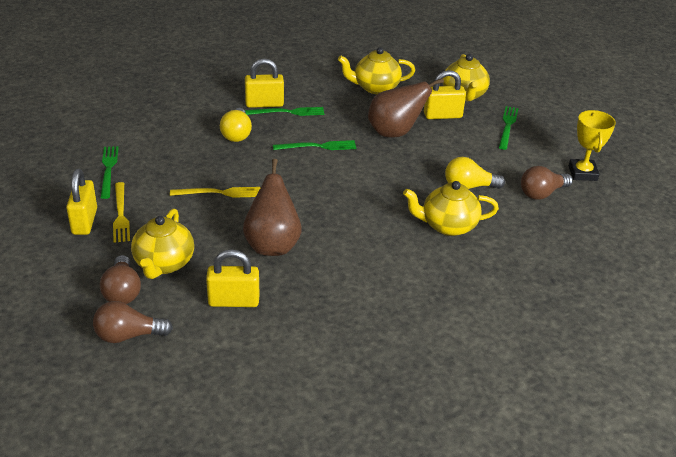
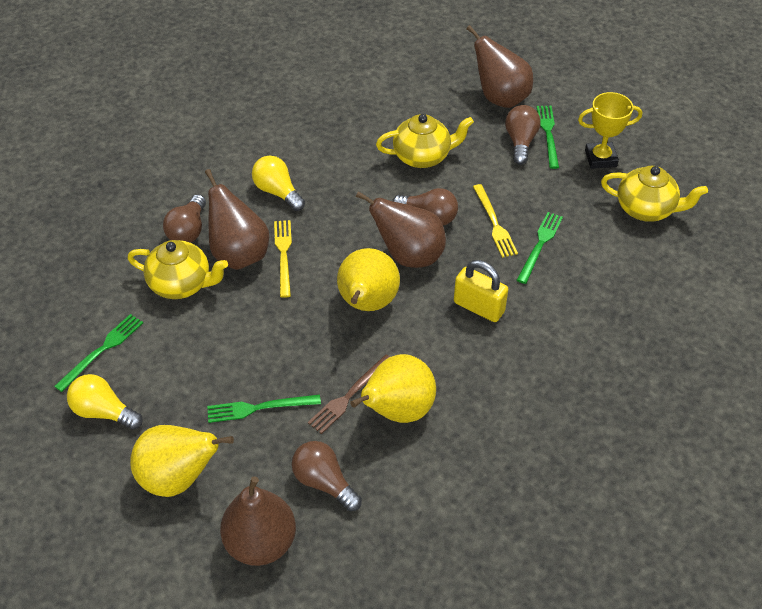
brown fork: none = 0 -> [308,354,390,434] = 1
brown light bulb: [93,301,173,343] [100,255,141,304] [521,166,573,200] = 3 -> [163,194,206,243] [292,441,362,511] [392,188,458,226] [505,105,540,165] = 4
brown pear: [243,159,302,256] [368,78,444,138] = 2 -> [205,169,269,270] [220,476,296,566] [356,191,446,268] [467,25,533,108] = 4
yellow padlock: [66,169,97,235] [206,249,260,307] [245,58,284,108] [424,70,466,119] = 4 -> [454,260,508,322] = 1
yellow pear: none = 0 -> [130,425,234,497] [337,248,400,311] [350,354,436,423] = 3
yellow teapot: [131,209,194,279] [338,47,415,94] [403,181,499,236] [443,54,490,101] = 4 -> [128,240,228,299] [376,114,474,168] [601,166,708,222] = 3

